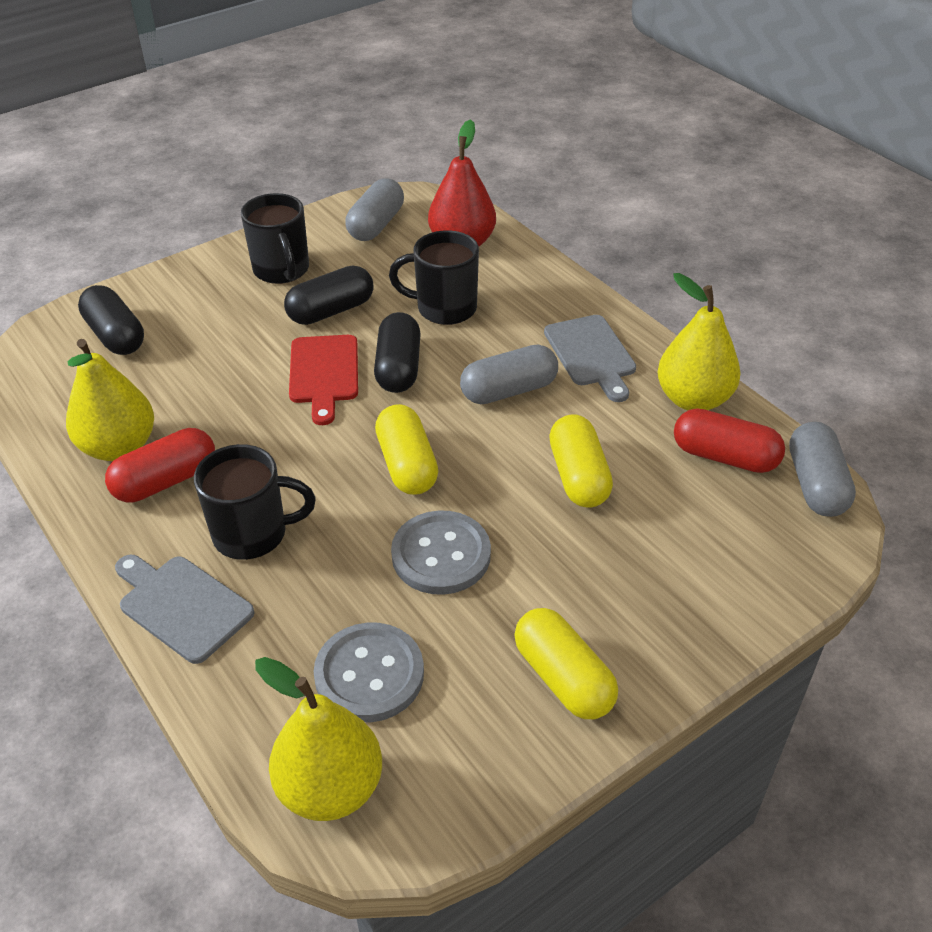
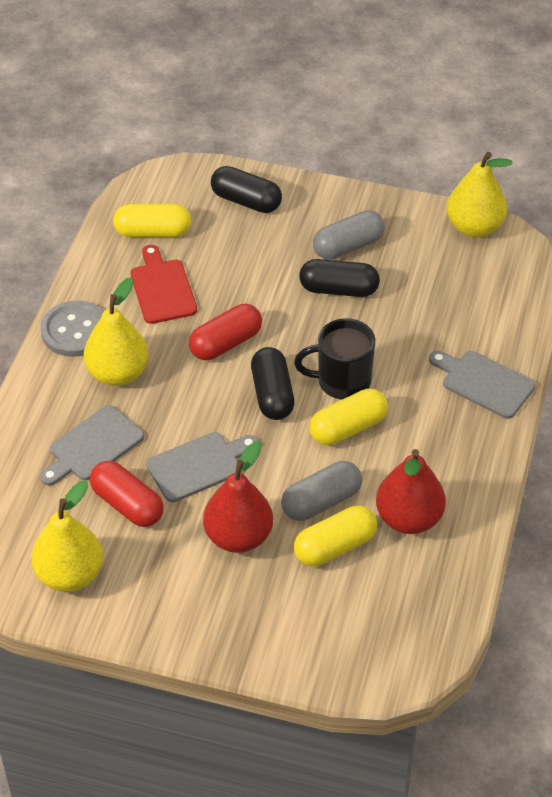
black mug: [194,444,316,560] [241,193,309,284] [389,230,479,325] = 3 -> [294,318,375,400] = 1
grey button: [314,623,424,722] [391,510,491,595] = 2 -> [40,300,104,357] = 1
grey capsule: [345,178,404,241] [460,344,558,404] [789,422,856,517] = 3 -> [281,461,362,521] [313,210,385,260] = 2
grey cutting board: [115,555,255,664] [544,315,636,402] = 2 -> [40,405,144,485] [146,432,258,502] [429,351,535,419] = 3
red pear: [428,119,496,246] = 1 -> [203,441,273,553] [376,449,446,534] = 2

